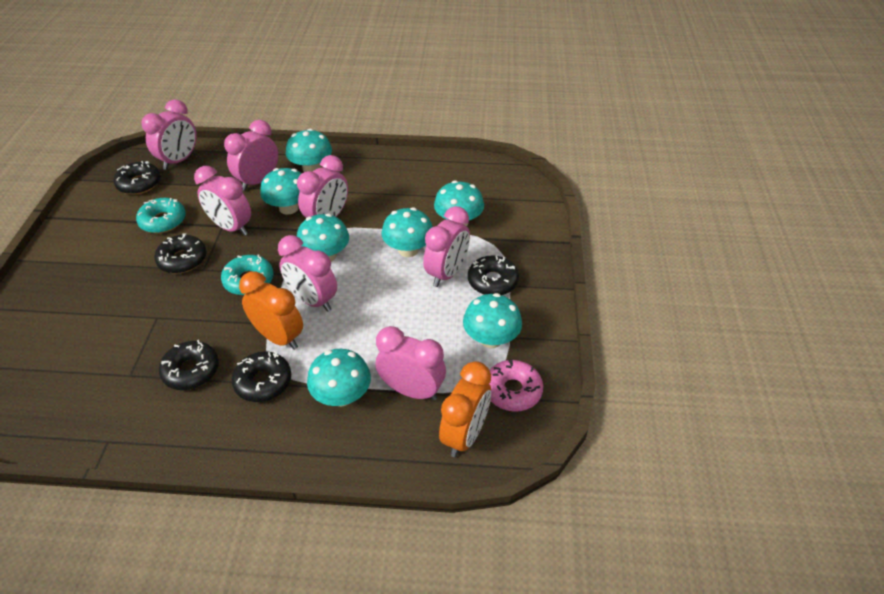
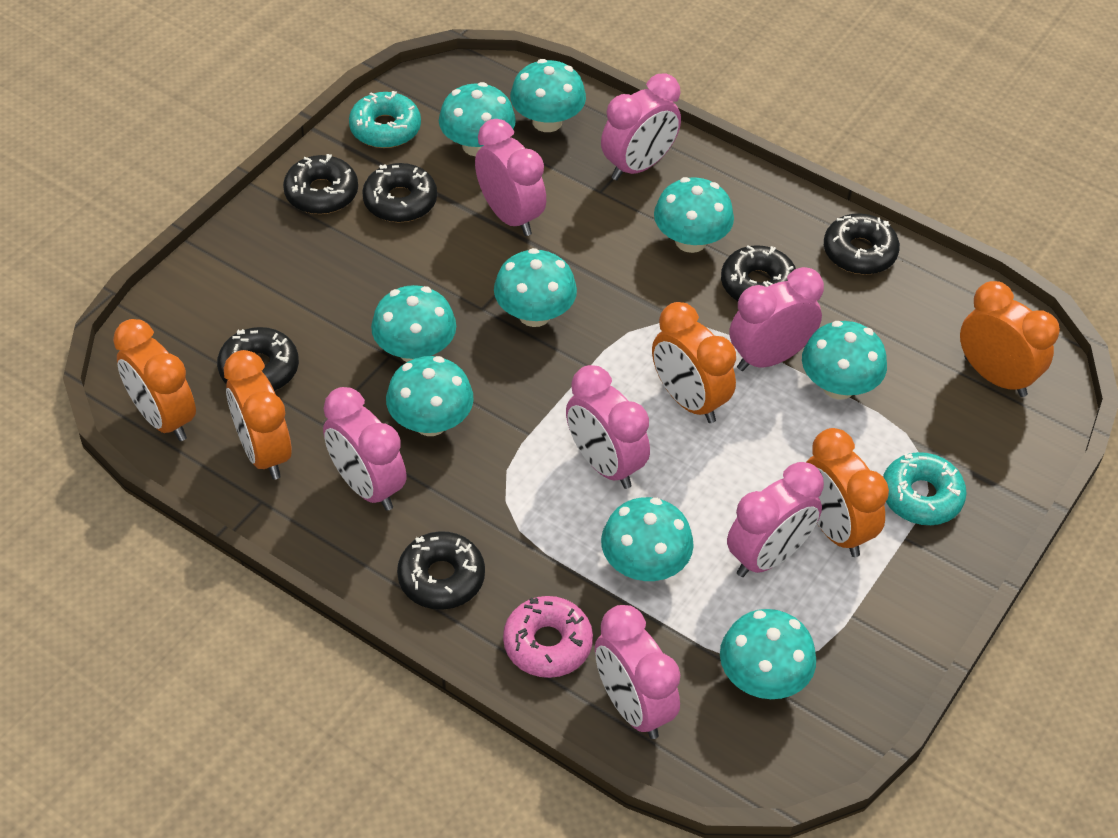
black donut: [113,161,161,195] [154,234,206,273] [159,340,219,390] [232,351,291,402] [468,255,519,295] = 5 -> [217,327,299,391] [283,154,358,214] [362,163,437,222] [397,531,485,610] [721,245,796,301] [824,214,900,275] = 6
orange clock: [239,271,303,350] [439,361,491,457] = 2 -> [113,319,196,441] [224,350,292,480] [652,302,736,423] [806,428,889,557] [960,281,1060,397] = 5
turquoise mushroom: [260,168,302,215] [286,129,332,172] [297,214,349,262] [307,349,371,407] [382,207,433,257] [434,180,484,226] [463,293,522,348] = 7 -> [371,285,456,362] [386,356,474,436] [439,82,516,156] [494,248,577,327] [510,59,586,132] [601,497,694,581] [654,177,734,253] [720,609,816,699] [802,321,887,399] = 9

